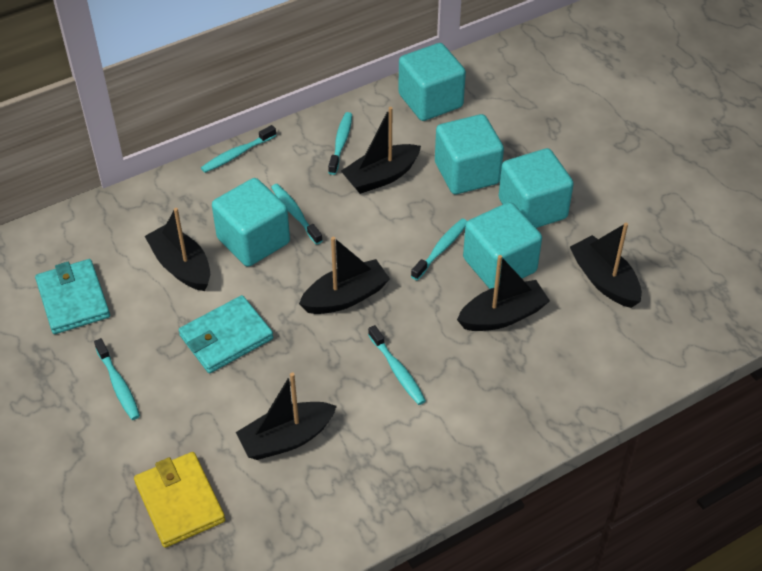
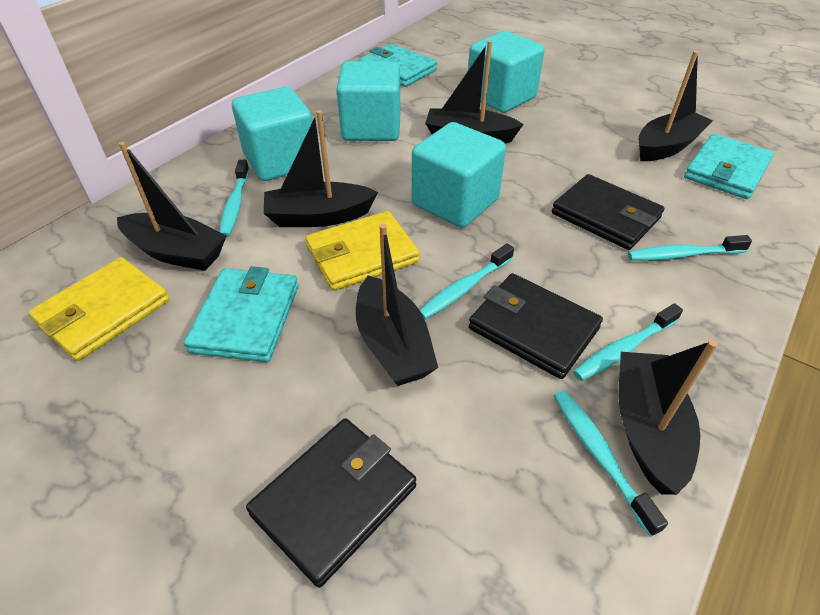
black wallet: none = 0 -> [246,418,416,588] [469,273,603,379] [552,174,664,250] = 3
turquoise cube: [212,178,290,267] [398,43,466,121] [435,114,504,194] [463,202,542,289] [499,148,574,228] = 5 -> [232,87,312,181] [336,61,401,141] [412,122,506,228] [468,31,544,113] = 4
turquoise toothbrush: [94,338,140,420] [201,125,276,173] [271,184,323,245] [328,112,352,175] [368,325,426,405] [411,219,467,280] = 6 -> [220,160,250,237] [420,243,514,319] [554,390,668,537] [573,303,683,381] [628,235,752,261] = 5
turquoise wallet: [35,259,110,334] [179,295,273,373] = 2 -> [184,266,299,362] [359,44,437,87] [684,134,774,199] = 3
yellow wallet: [134,452,225,548] = 1 -> [28,257,170,361] [305,211,420,291] = 2

